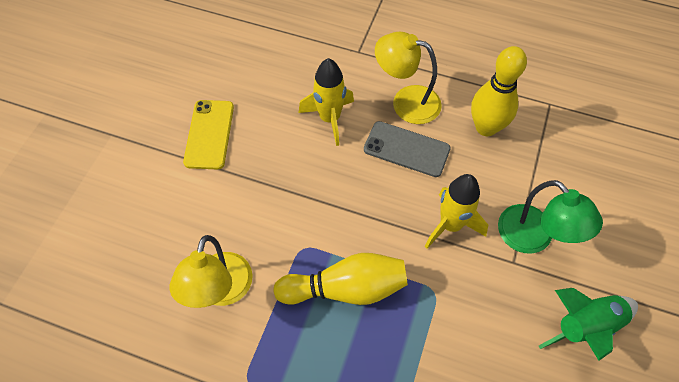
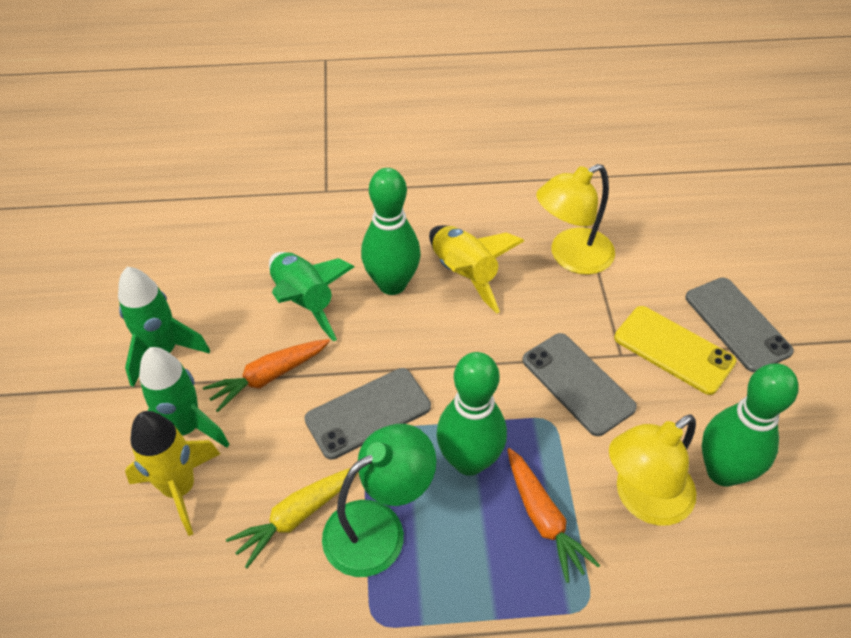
green bowling pin: none = 0 -> [361,168,421,295] [436,352,507,476] [702,363,799,487] = 3
green rocket: [539,288,638,361] = 1 -> [118,267,210,387] [139,347,229,448] [269,252,354,342] = 3
grey phone: [364,121,451,177] = 1 -> [304,368,431,460] [522,333,637,436] [685,278,794,372] = 3
orange carrot: none = 0 -> [203,339,330,412] [507,448,600,583] = 2
yellow bowling pin: [274,253,408,305] [471,46,527,136] = 2 -> none = 0
yellow carrot: none = 0 -> [226,468,358,568] = 1

